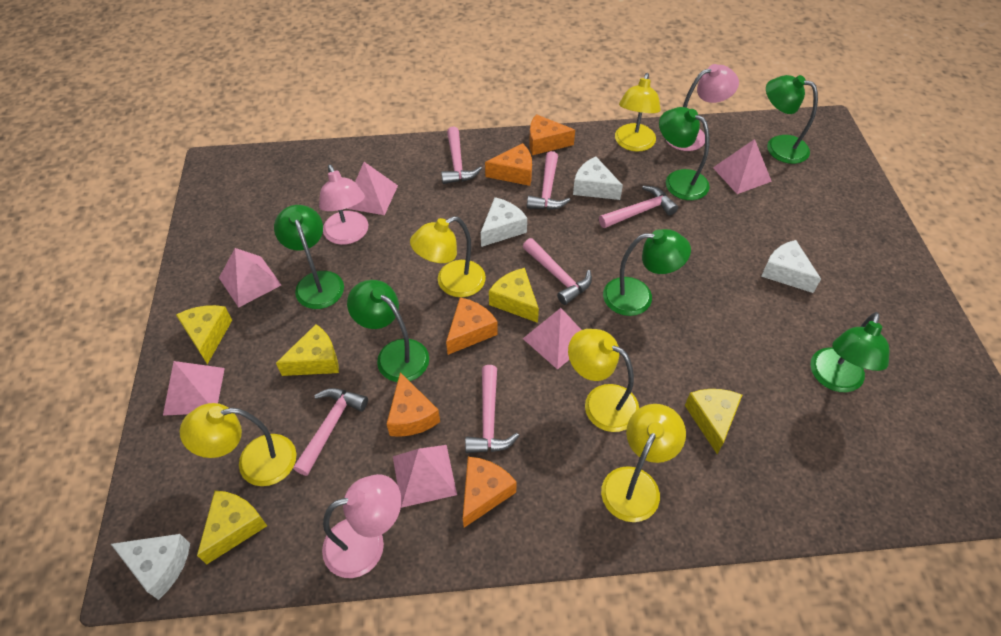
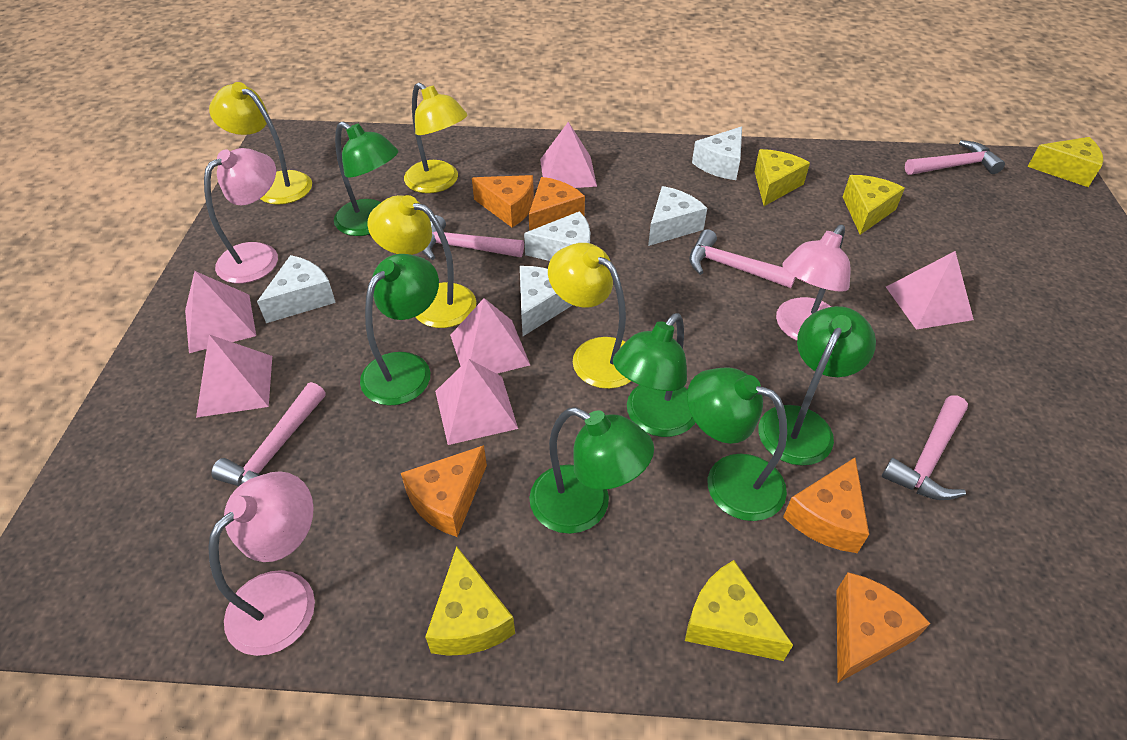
pink hammer: [293,388,368,476] [441,126,482,184] [465,365,519,453] [523,238,592,305] [527,151,570,210] [599,186,678,228] = 6 -> [211,382,326,486] [422,215,524,260] [689,229,796,288] [882,395,968,500] [905,140,1005,175] = 5
white cheese: [111,534,190,600] [481,197,527,247] [573,156,623,200] [761,240,821,293] = 4 -> [257,255,336,323] [520,266,572,336] [524,211,590,261] [648,186,707,246] [692,126,742,180] = 5
yellow lamp: [180,403,296,486] [410,216,486,297] [568,329,639,432] [601,404,686,522] [615,73,661,152] = 5 -> [209,82,312,205] [367,195,476,328] [404,83,467,193] [548,243,631,389] = 4

